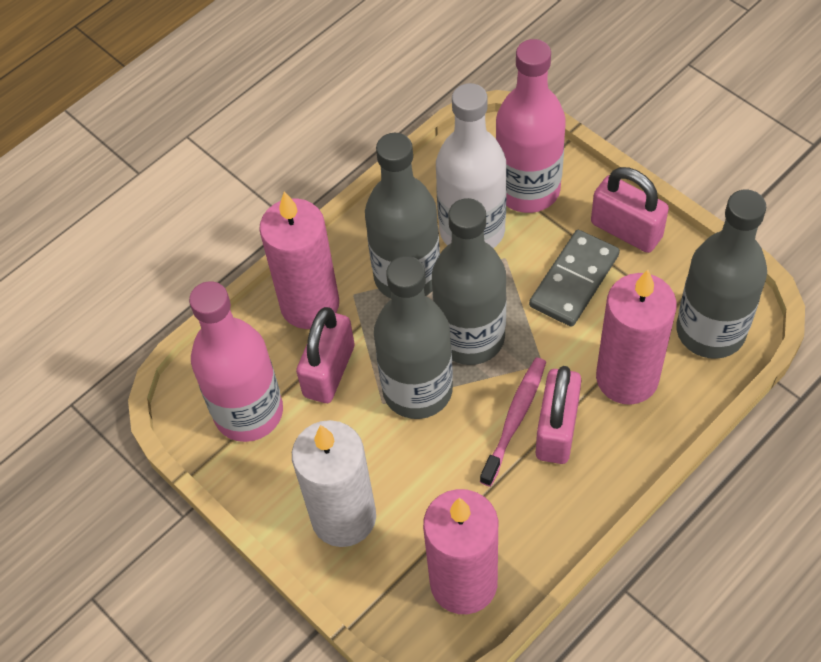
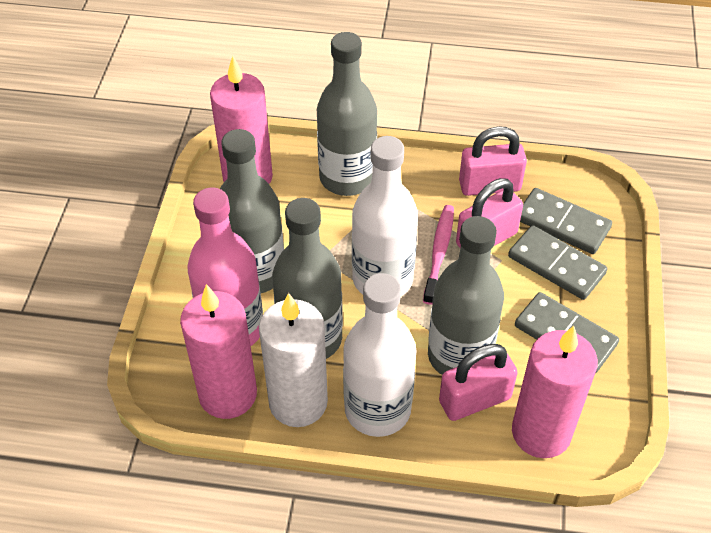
grey domino: [529,230,620,327] = 1 -> [508,225,607,300] [515,292,619,373] [520,188,612,254] = 3
pink bottle: [189,281,283,442] [496,39,566,213] = 2 -> [187,187,263,346] = 1
white bottle: [436,83,507,248] = 1 -> [343,273,416,437] [352,136,418,296] = 2

